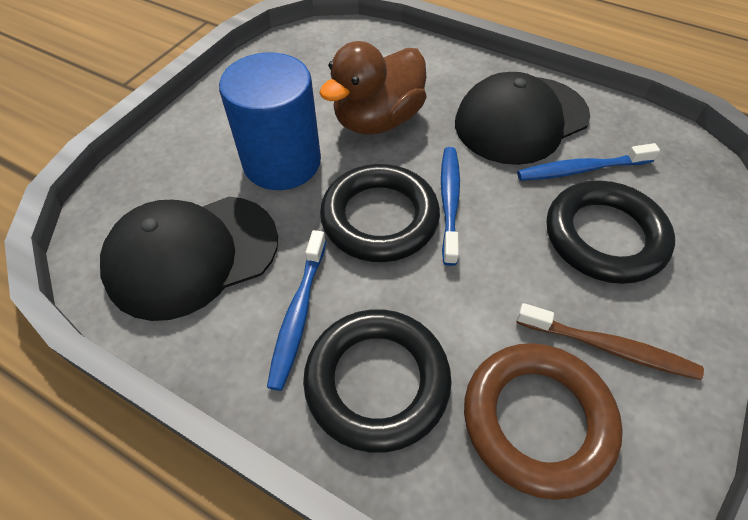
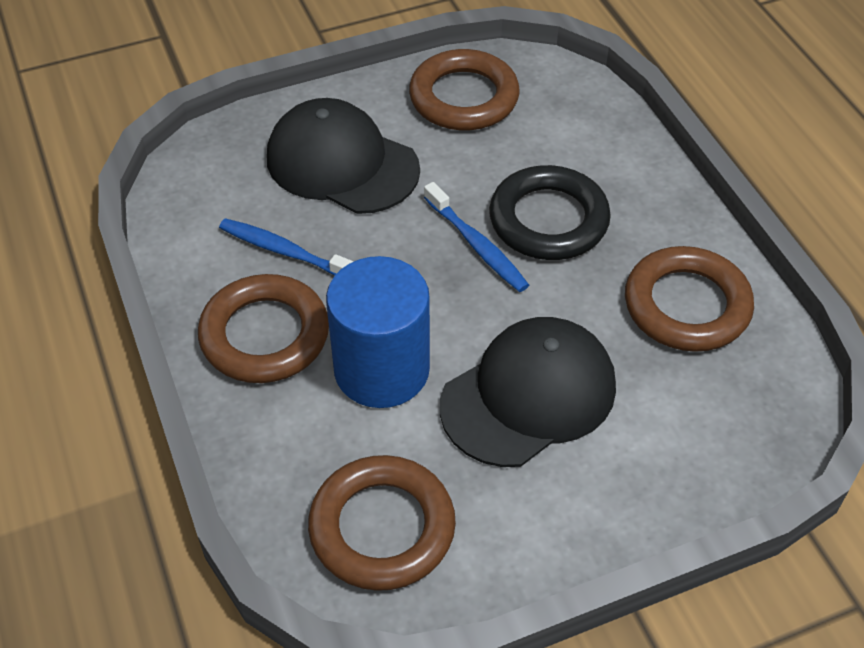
black ring: [303,309,452,453] [320,164,440,262] [547,181,675,284] = 3 -> [489,165,611,260] = 1
blue toothbrush: [267,230,326,391] [441,147,460,266] [517,143,660,181] = 3 -> [219,218,354,276] [424,182,529,292] = 2
brown duck: [319,41,427,135] = 1 -> none = 0
brown ring: [464,343,623,500] = 1 -> [198,274,329,383] [308,455,456,591] [409,49,520,130] [625,246,754,352] = 4
brown toothbrush: [516,303,704,380] = 1 -> none = 0

